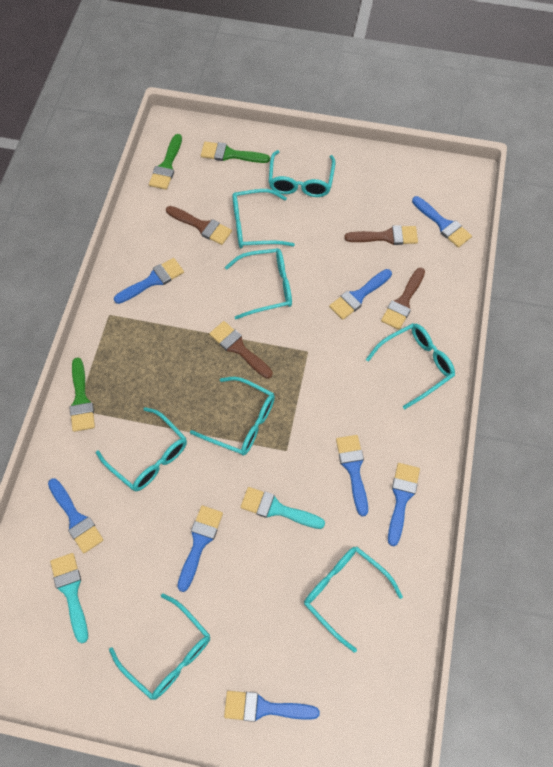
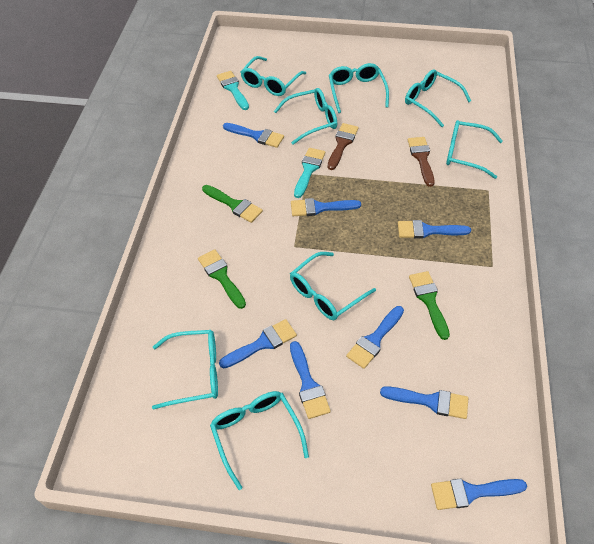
brown brush: [166,206,232,245] [209,321,273,379] [344,225,418,245] [381,268,425,330] = 4 -> [327,123,359,170] [408,137,435,187] = 2

